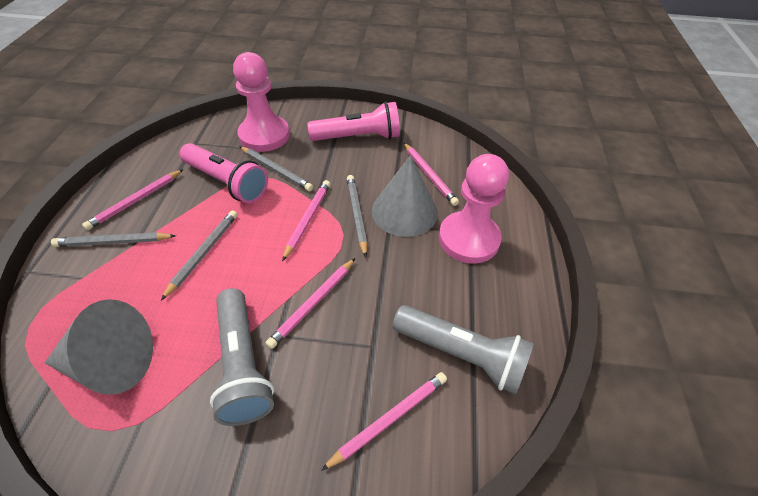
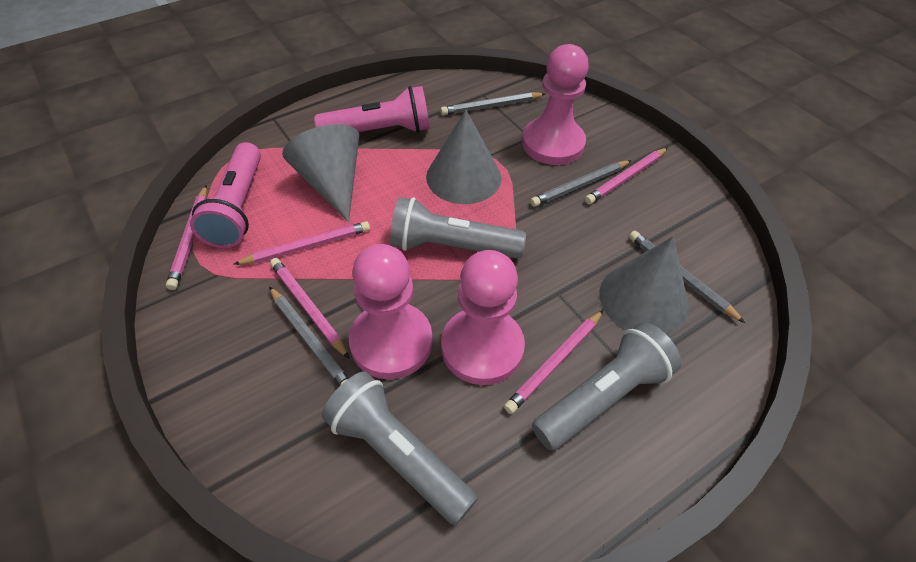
grey cone: [45,299,153,395] [372,155,438,237] = 2 -> [282,124,359,222] [426,110,501,204] [600,236,689,335] = 3
grey flashlight: [210,288,274,426] [393,305,534,395] = 2 -> [322,372,478,525] [390,197,526,259] [532,322,681,450] = 3
pink pawn: [233,52,290,152] [439,154,509,264] = 2 -> [349,244,433,379] [441,250,525,385] [522,44,589,165] = 3

